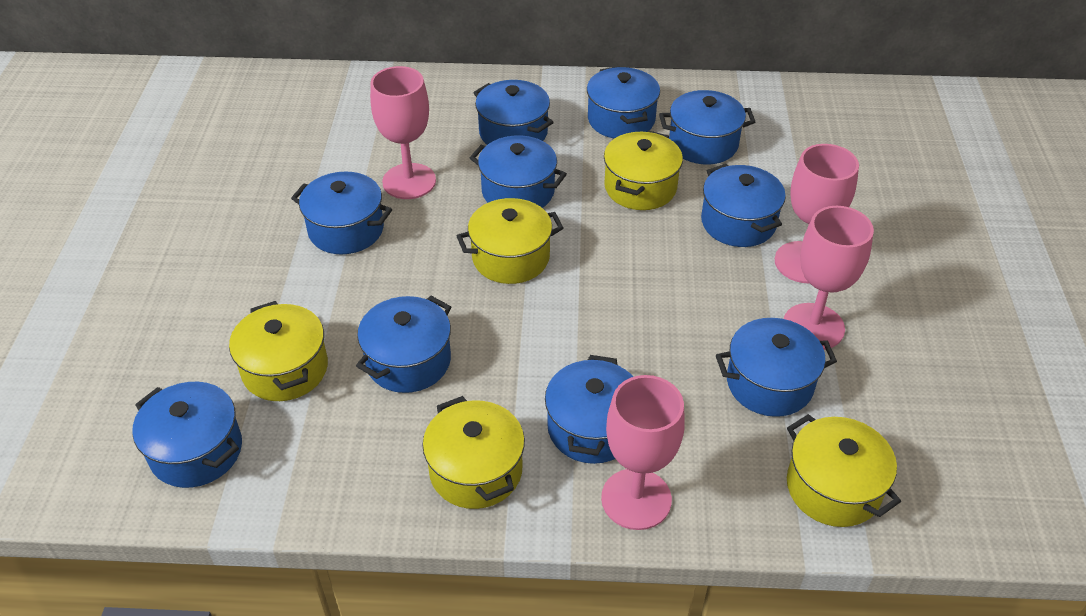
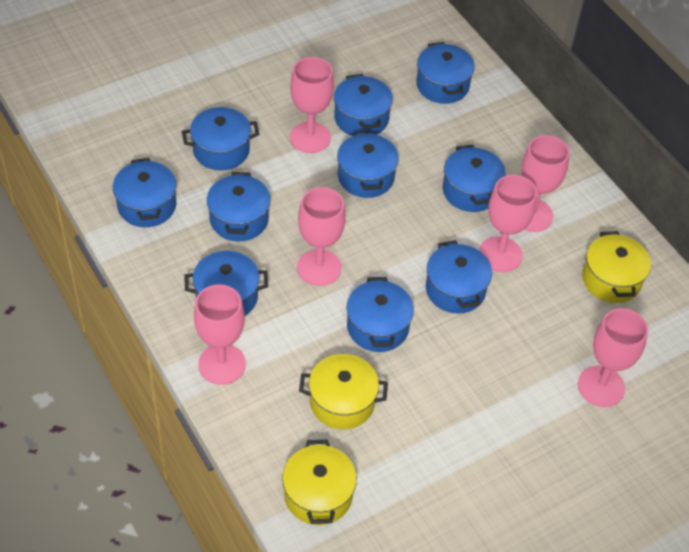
pink goblet: [370,66,436,199] [601,375,685,530] [775,144,859,283] [784,206,874,350] = 4 -> [194,284,246,385] [290,57,334,153] [297,187,346,286] [479,175,537,272] [522,135,569,232] [578,308,648,407] = 6
yellow pot: [229,301,328,401] [423,396,525,509] [457,198,563,284] [604,130,683,210] [787,414,901,527] = 5 -> [282,440,357,525] [299,354,388,429] [582,231,651,303] = 3

